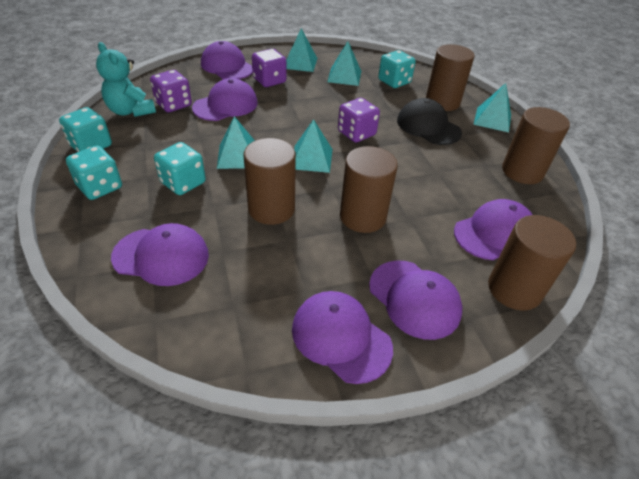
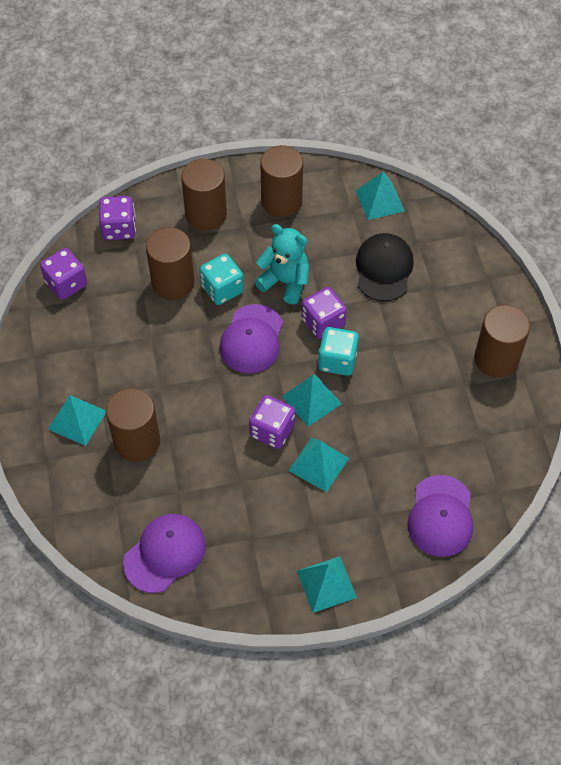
purple cap: [111,223,209,286] [192,78,258,121] [201,41,253,79] [292,291,393,384] [369,260,463,340] [454,199,532,260] = 6 -> [123,514,206,593] [219,304,283,373] [407,475,473,557] = 3
purple dice: [150,70,192,112] [252,49,287,87] [338,98,380,143] = 3 -> [40,248,87,300] [99,196,136,240] [249,395,295,449] [302,287,347,339] = 4
turquoise dice: [59,107,112,152] [66,145,122,200] [154,142,206,195] [378,50,416,88] = 4 -> [199,254,244,305] [318,327,359,376] = 2

